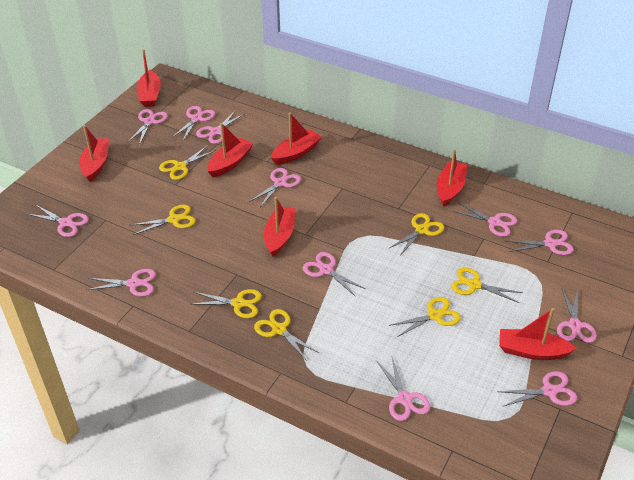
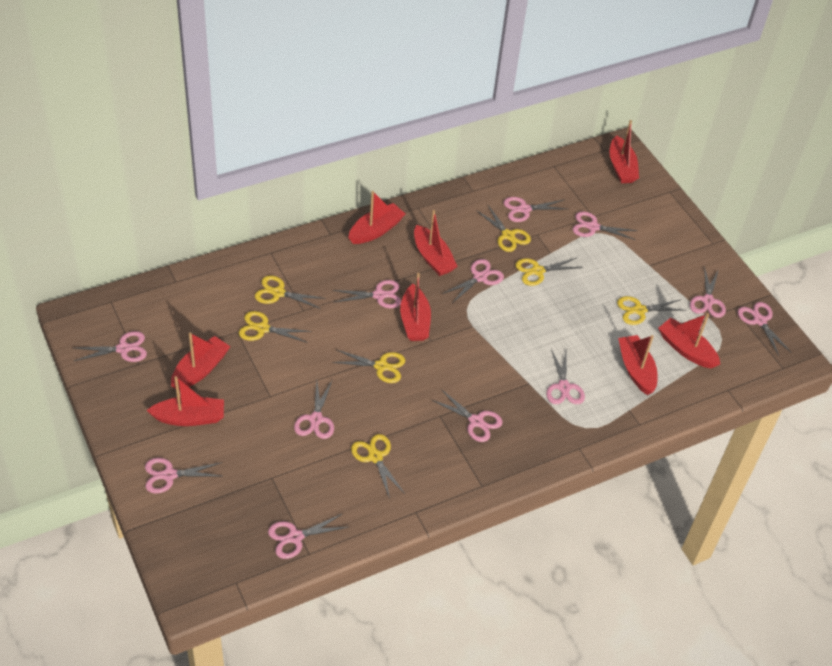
red boat: [80,125,109,182] [137,49,161,107] [207,123,254,177] [264,197,296,257] [271,113,322,165] [437,149,467,207] [499,308,577,360] = 7 -> [147,376,224,426] [171,332,231,390] [348,191,405,244] [400,273,431,341] [414,210,458,276] [609,120,639,183] [618,335,657,395] [658,313,720,369] = 8

